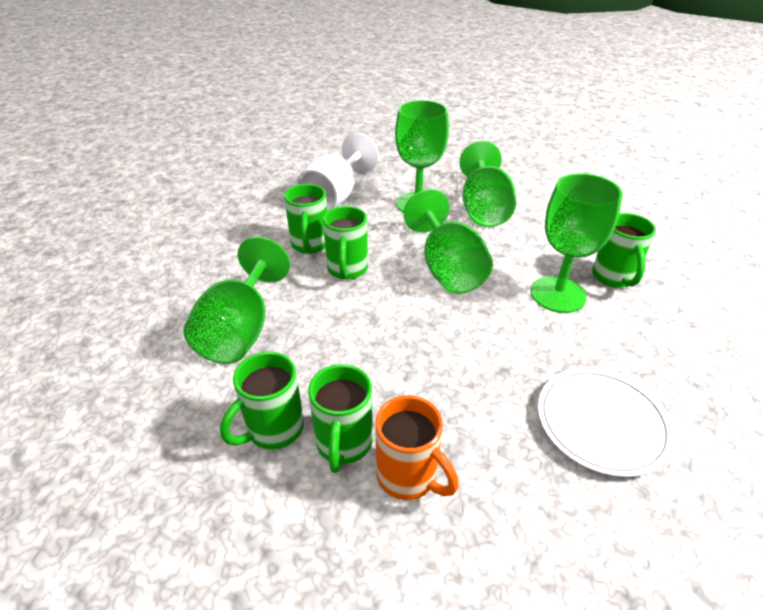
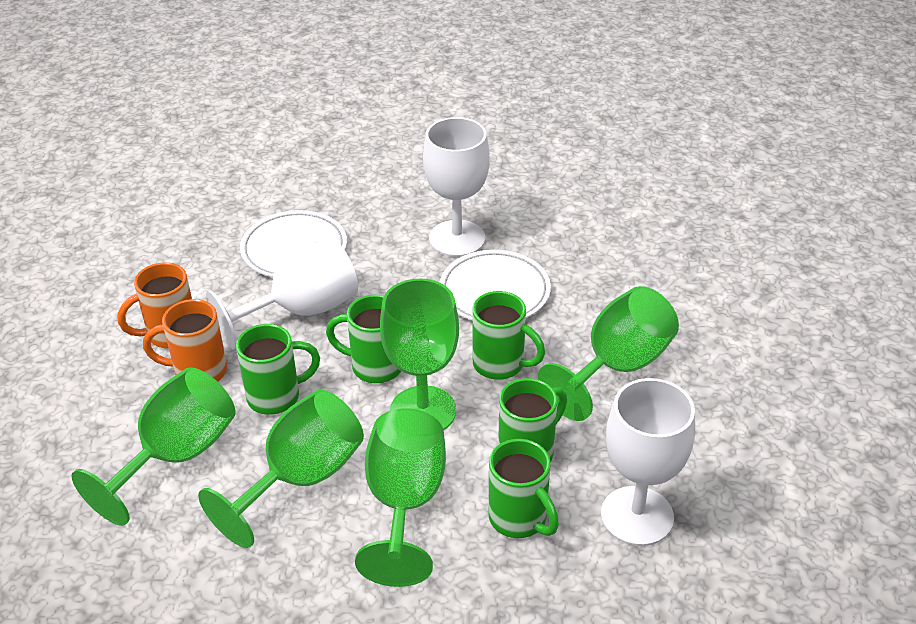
orange mug: [375,395,459,500] = 1 -> [118,262,192,349] [143,299,227,381] = 2
white goblet: [296,133,379,211] = 1 -> [206,238,358,349] [423,117,490,257] [601,378,695,546] = 3
white plate: [538,368,675,477] = 1 -> [240,210,347,277] [440,250,551,321] = 2

